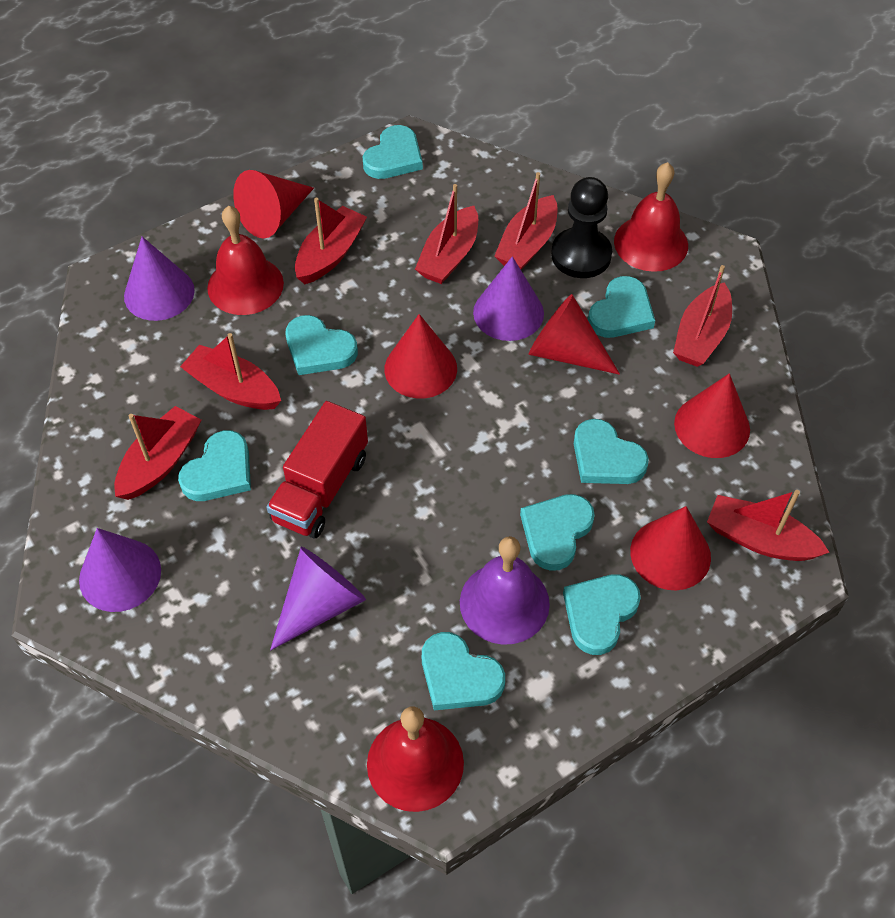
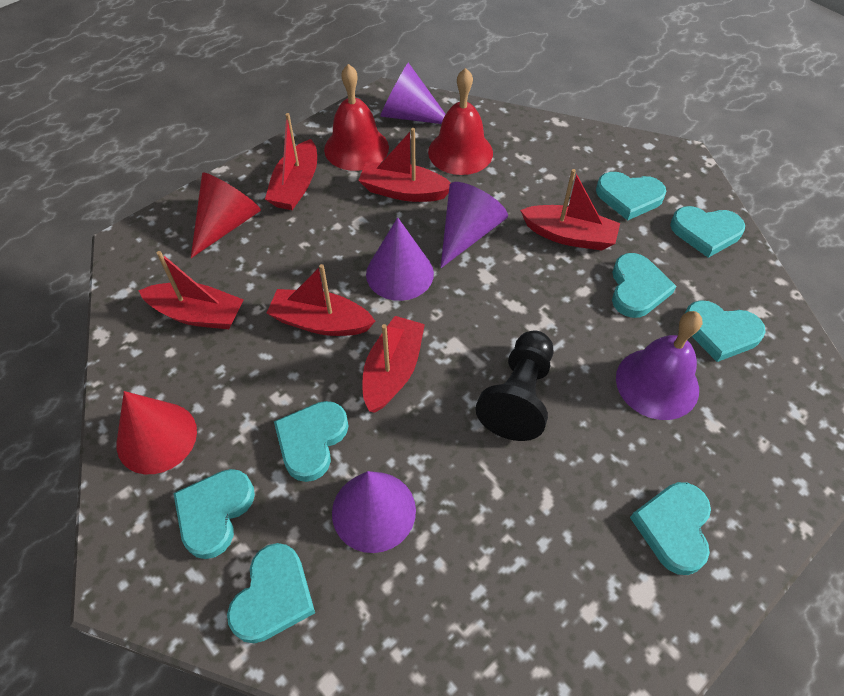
red bell: [207,206,284,315] [367,706,464,812] [614,162,688,272] = 3 -> [324,64,389,171] [428,68,493,175] = 2
red boat: [114,406,201,500] [180,333,281,410] [295,198,367,284] [415,184,478,284] [494,172,558,270] [673,265,732,367] [707,490,830,561] = 7 -> [138,251,244,329] [265,113,317,210] [267,264,375,336] [358,128,451,202] [363,316,425,413] [520,169,620,251] = 6
red cone: [233,170,314,238] [384,314,457,399] [529,294,620,375] [630,506,711,590] [674,373,750,458] = 5 -> [117,391,197,474] [191,173,261,258] = 2
red truck: [266,401,368,538] = 1 -> none = 0

